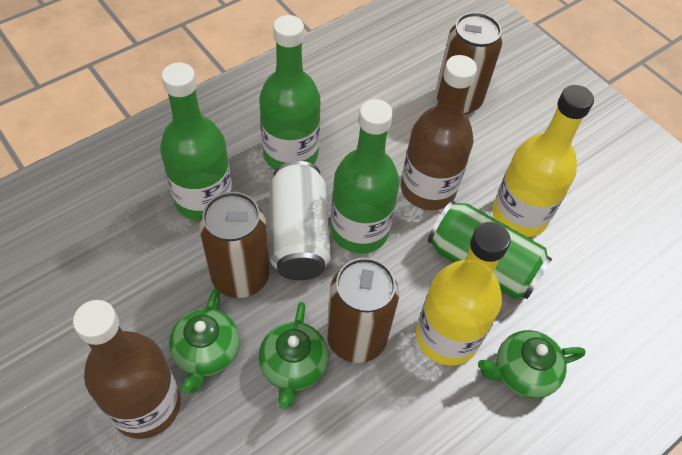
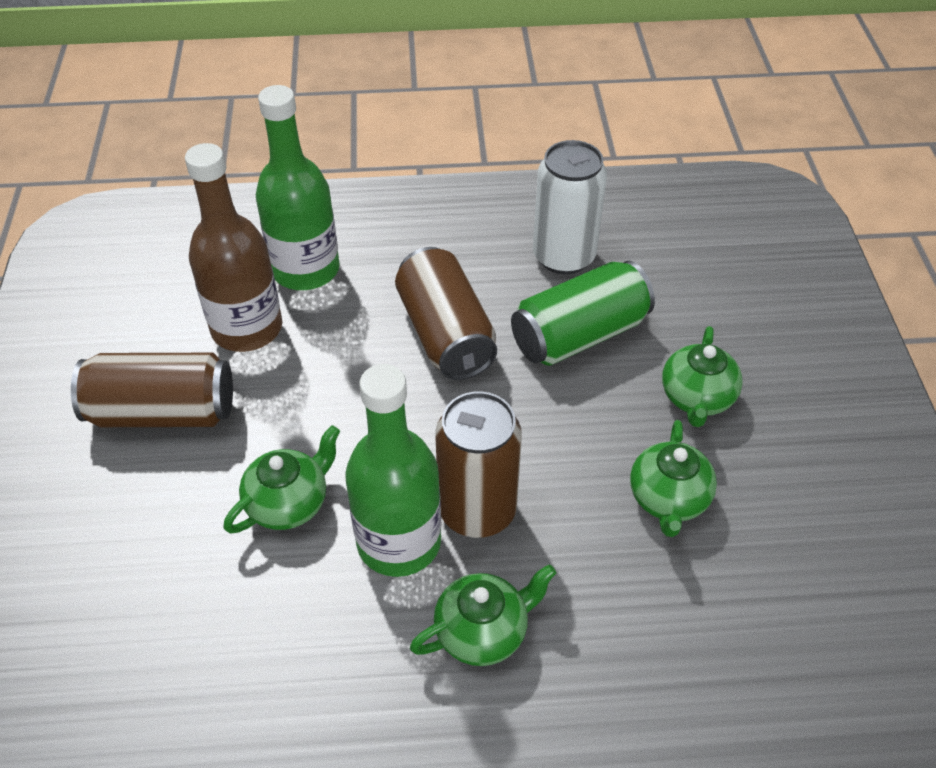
brown bottle: [73,300,181,439] [401,55,477,210] = 2 -> [185,143,282,352] = 1
green bottle: [160,63,233,221] [259,15,321,170] [331,99,400,253] = 3 -> [256,85,340,290] [345,364,441,577] = 2
green teapot: [169,289,240,394] [259,302,328,409] [478,330,586,399] = 3 -> [224,425,340,533] [410,564,556,666] [630,420,717,537] [662,326,743,427] = 4
yellow bottle: [416,222,511,366] [492,85,594,237] = 2 -> none = 0

